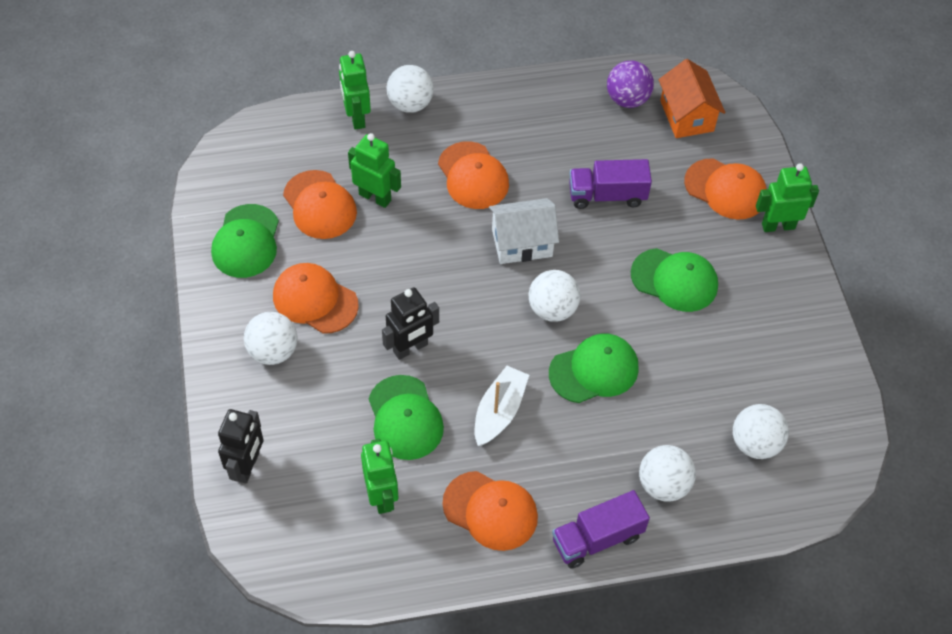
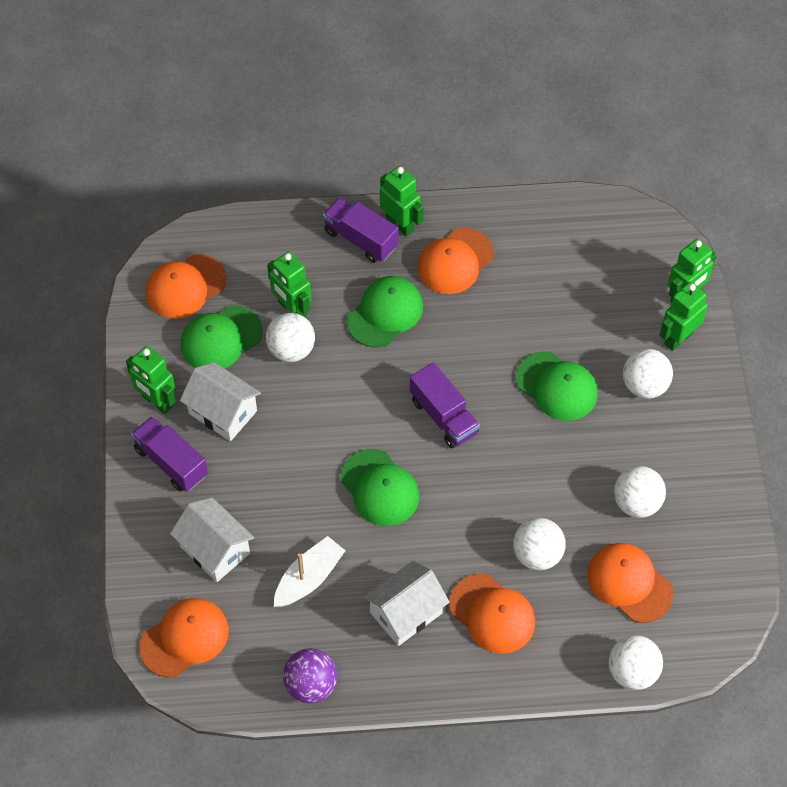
black robot: [218,409,263,484] [382,287,439,360] = 2 -> none = 0
green robot: [339,51,371,130] [348,133,401,208] [361,439,398,514] [756,163,819,232] = 4 -> [126,346,176,414] [267,251,311,317] [380,166,423,237] [659,282,708,351] [668,239,717,303] = 5
orange house: [659,59,725,138] = 1 -> none = 0
purple truck: [552,490,650,569] [569,159,652,209] = 2 -> [131,416,208,492] [323,197,399,263] [410,362,480,448] = 3
white house: [489,198,559,264] = 1 -> [170,498,254,582] [180,362,261,441] [364,561,450,646] = 3

